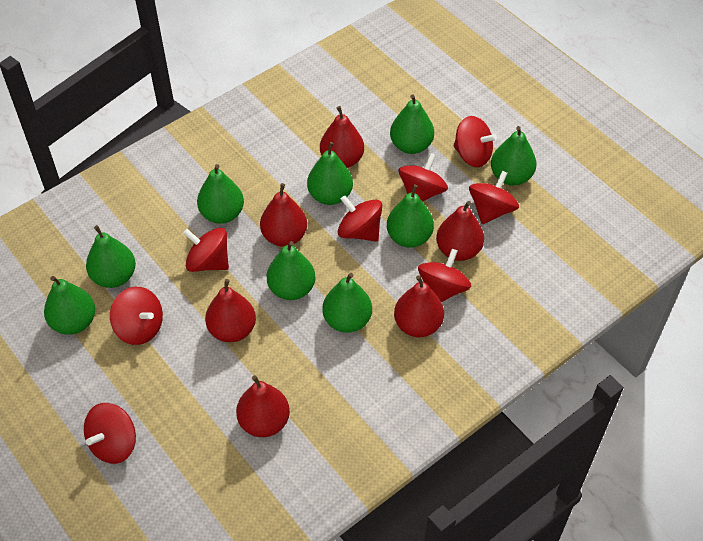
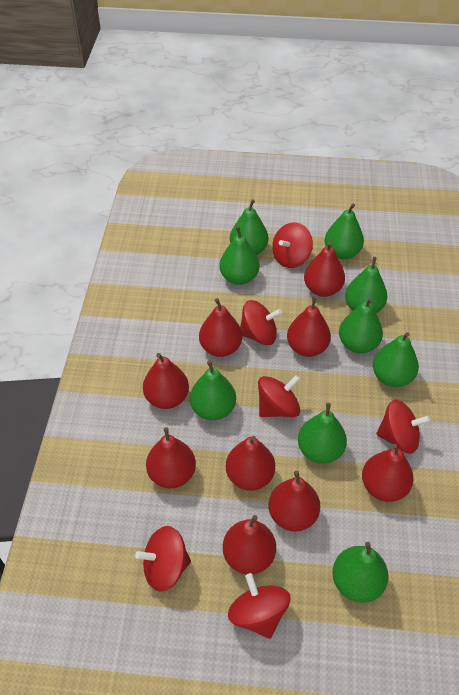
red pear: [205,279,256,342] [236,375,290,437] [260,183,307,247] [320,106,364,168] [394,275,444,337] [436,201,484,261] = 6 -> [143,353,189,409] [146,427,196,489] [199,298,242,357] [223,515,276,574] [226,436,275,491] [268,471,320,532] [287,297,331,357] [304,242,345,297] [362,444,413,502] = 9
red spinning top: [84,403,136,464] [110,287,163,345] [183,228,229,272] [338,195,382,242] [399,153,448,202] [418,249,471,302] [454,116,497,167] [469,171,519,224] = 8 -> [135,526,191,592] [228,573,290,639] [240,300,282,345] [258,375,300,417] [272,222,313,268] [376,400,431,454] = 6

